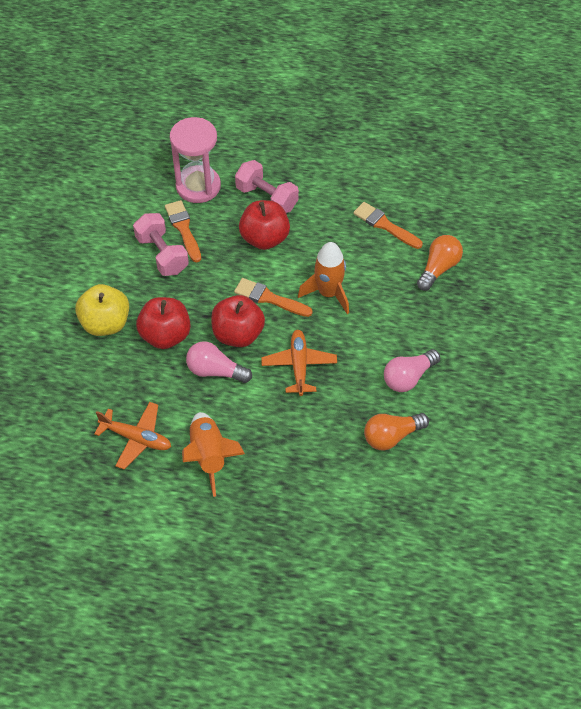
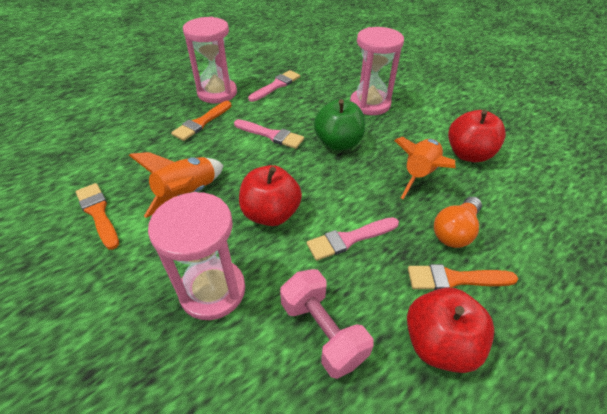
green apple: none = 0 -> [314,99,365,151] = 1
orange light bulb: [364,413,429,450] [417,235,463,291] = 2 -> [434,197,482,248] = 1
orange plane: [94,402,171,469] [261,330,337,396] = 2 -> none = 0
pink brush: none = 0 -> [234,119,304,149] [248,70,300,102] [307,217,399,261] = 3
pink dumbbell: [133,213,189,276] [235,160,299,213] = 2 -> [280,269,374,379] = 1
pink hourglass: [170,117,221,203] = 1 -> [148,192,245,320] [183,17,237,103] [350,27,404,115] = 3
pink light bulb: [186,341,252,383] [384,349,440,392] = 2 -> none = 0
yellow apple: [75,284,129,336] = 1 -> none = 0

